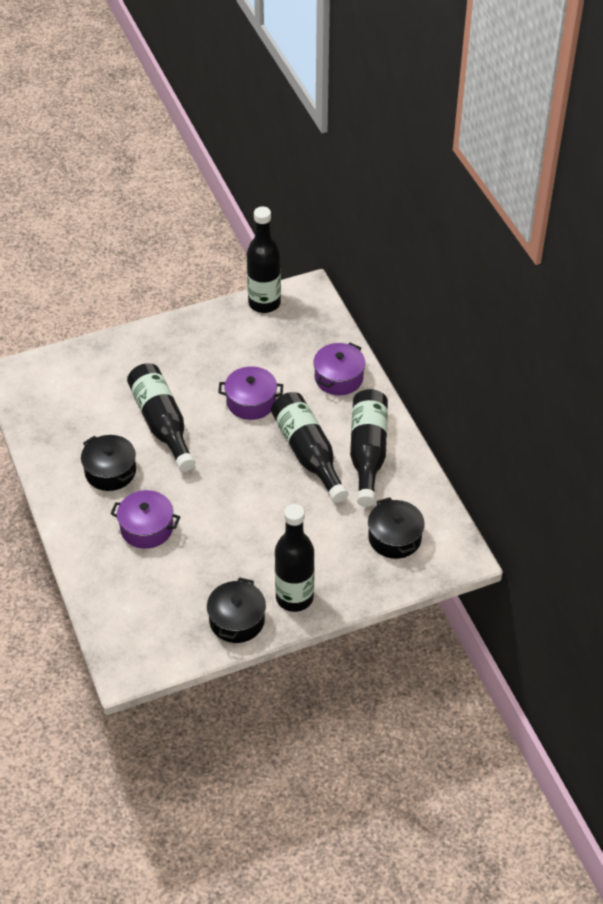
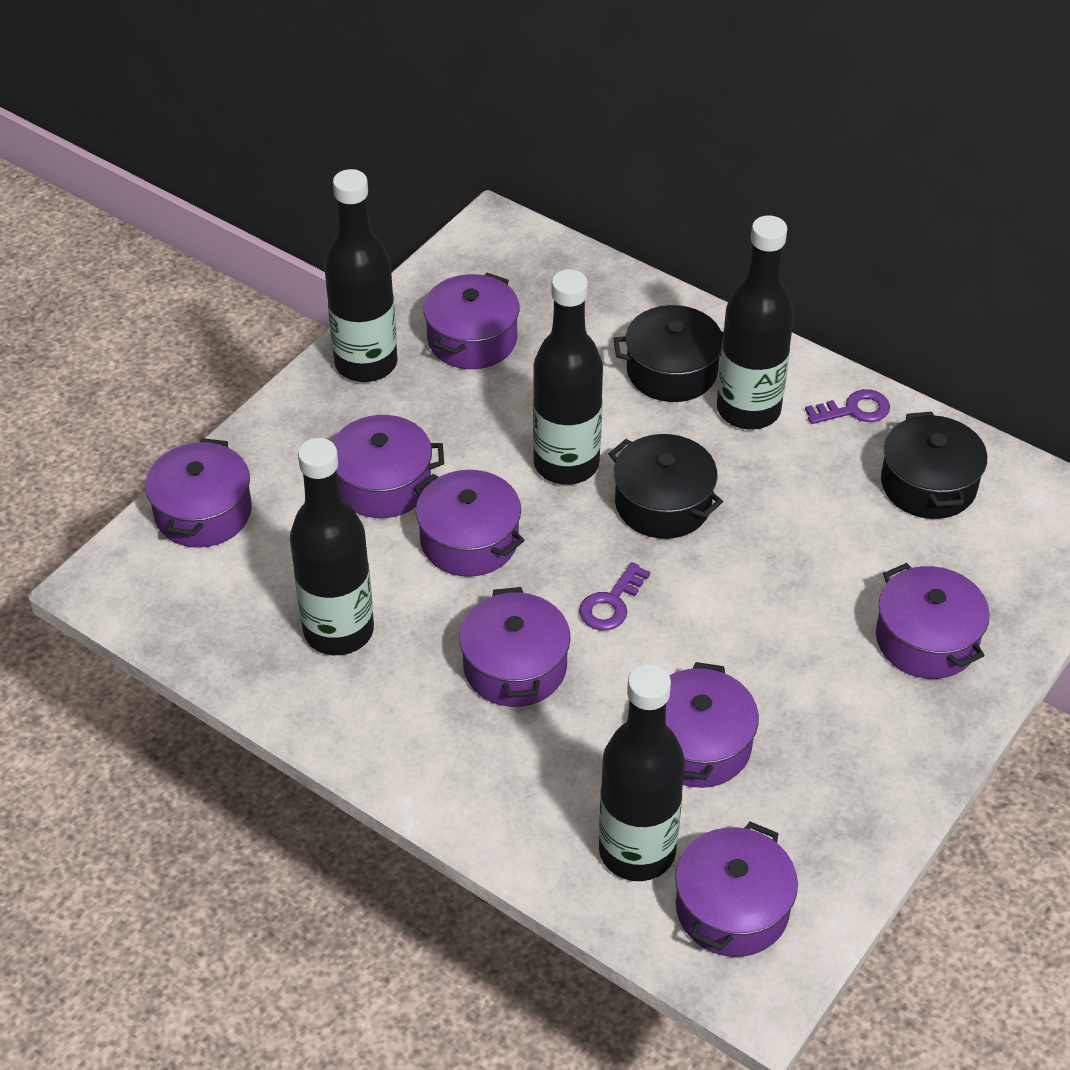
purple key: none = 0 -> [579,562,650,630] [805,389,890,424] = 2
purple pot: [110,490,180,549] [218,366,283,420] [313,343,365,395] = 3 -> [145,438,252,548] [332,415,444,518] [414,470,525,577] [423,273,520,369] [459,587,570,707] [666,662,759,788] [675,822,798,957] [876,563,990,679] = 8

